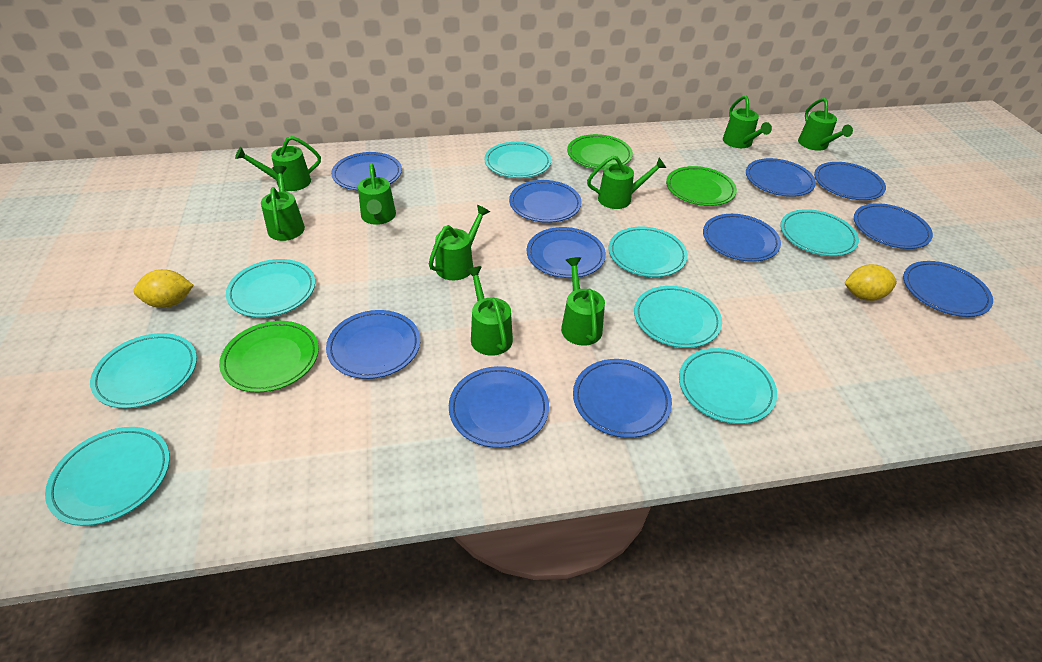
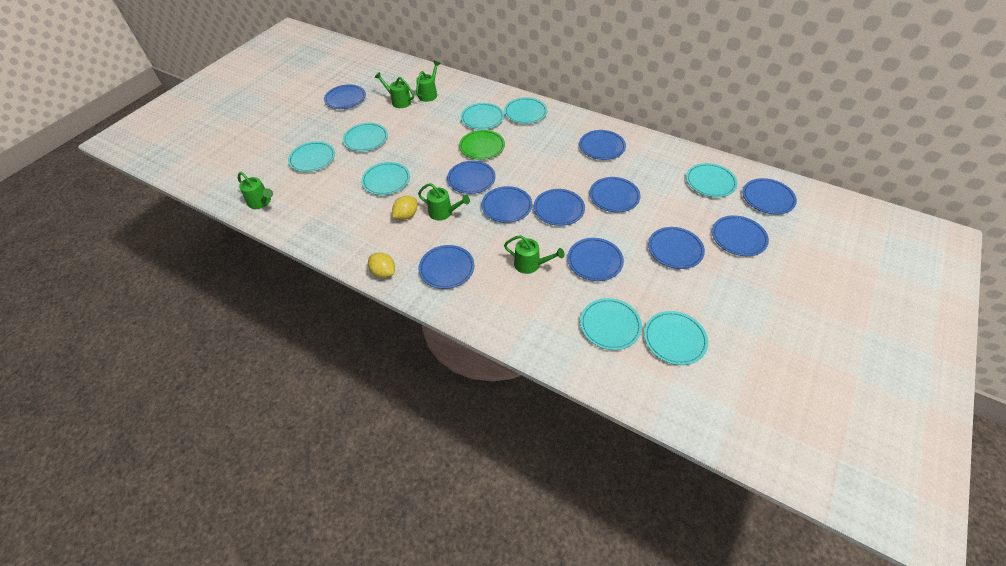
green plate: [219,321,319,393] [567,134,633,169] [666,166,737,206] = 3 -> [459,130,505,160] = 1
green watering can: [235,136,321,191] [261,166,305,241] [358,164,396,225] [429,205,490,280] [466,266,513,356] [561,257,605,346] [587,155,666,209] [723,96,772,148] [798,98,853,151] = 9 -> [238,172,273,209] [374,72,414,108] [416,61,441,102] [418,183,470,220] [504,235,565,274] = 5

